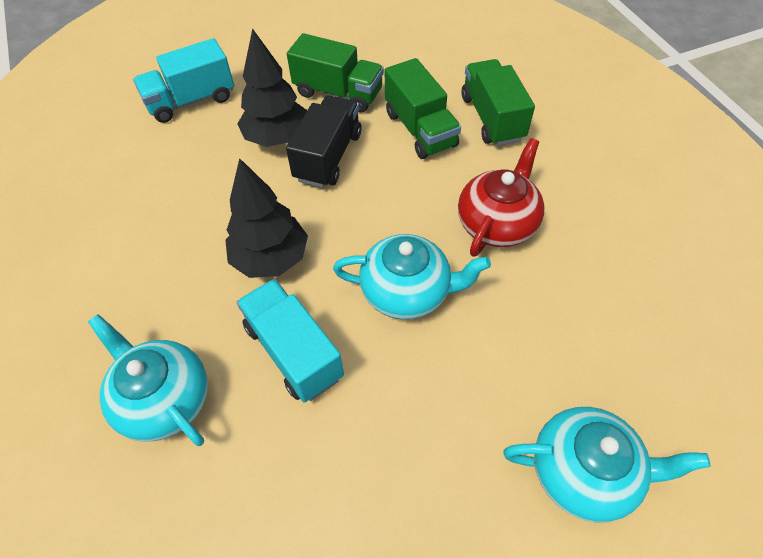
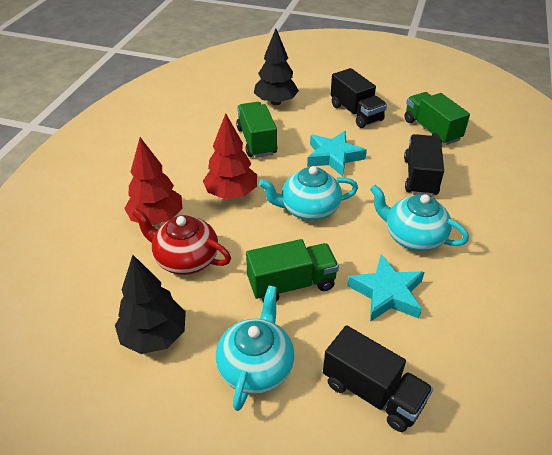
black truck: [286,95,361,188] = 1 -> [323,325,433,432] [330,68,387,128] [404,134,444,196] = 3
red tree: none = 0 -> [124,137,183,225] [203,113,257,199] = 2
turquoise star: none = 0 -> [307,131,367,177] [347,254,424,322] = 2
turquoise truck: [133,38,234,123] [237,279,344,402] = 2 -> none = 0

